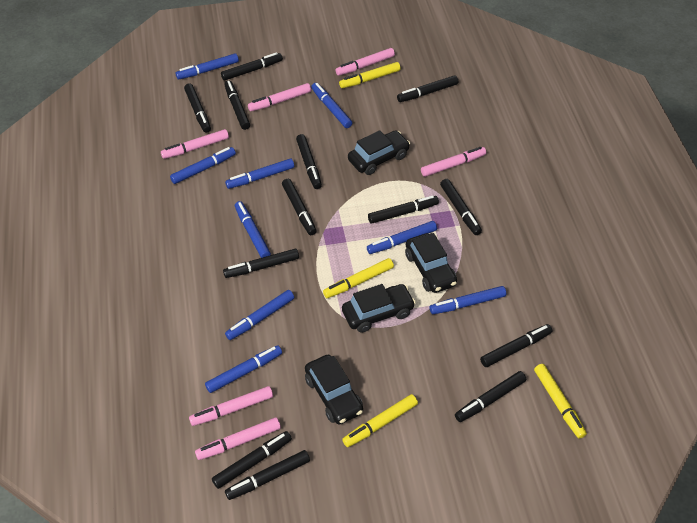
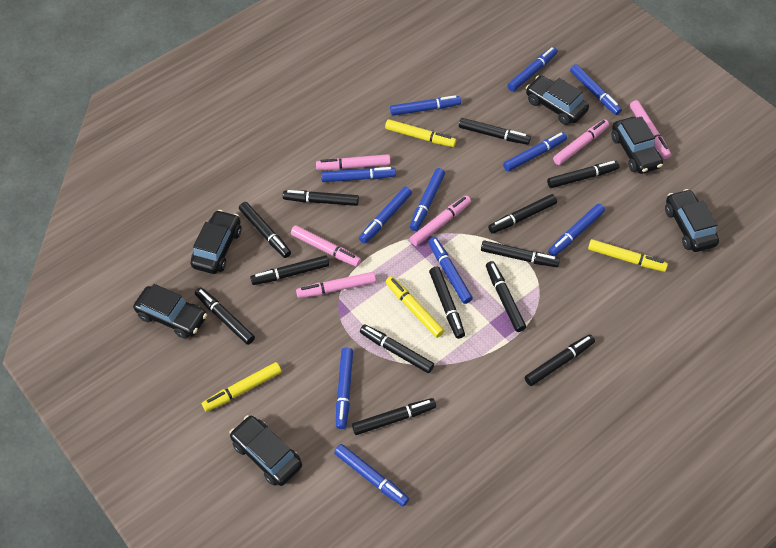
black car: [305,355,363,424] [342,284,416,333] [348,130,410,175] [405,233,457,293] = 4 -> [133,284,207,339] [190,210,241,274] [229,415,302,486] [526,75,589,125] [611,116,663,174] [665,189,719,252] = 6
blue marker: [170,147,236,184] [176,53,239,80] [205,345,282,393] [225,158,294,189] [225,290,294,340] [235,201,271,258] [311,83,352,128] [367,221,437,254] [430,286,506,314] = 9 -> [321,167,396,182] [334,444,409,506] [336,348,353,429] [359,186,412,244] [390,95,461,116] [410,168,445,231] [428,237,473,304] [503,132,567,172] [507,47,558,92] [548,204,605,256] [570,64,622,115] = 11

